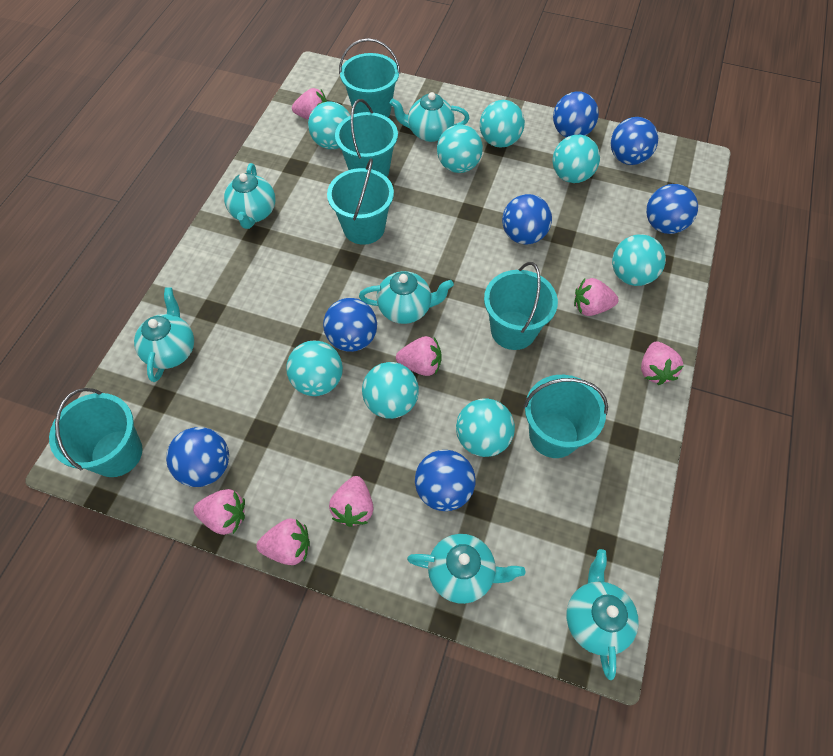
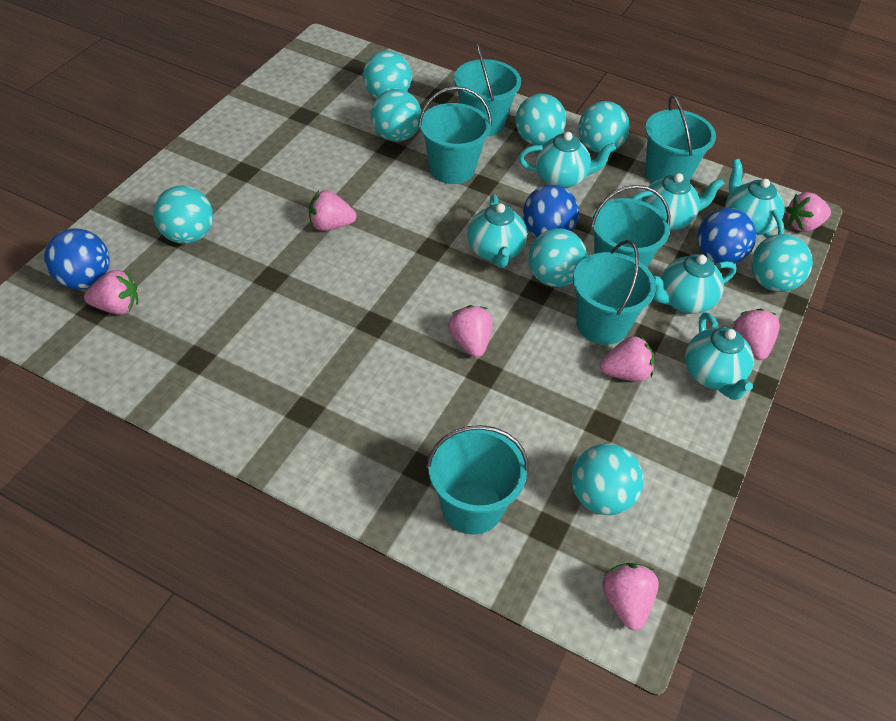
blue ball: [166,427,229,487] [323,298,377,352] [415,450,475,511] [502,194,552,245] [553,91,599,138] [611,117,658,165] [646,184,698,234] = 7 -> [44,229,110,289] [523,185,579,237] [697,208,756,264] = 3

